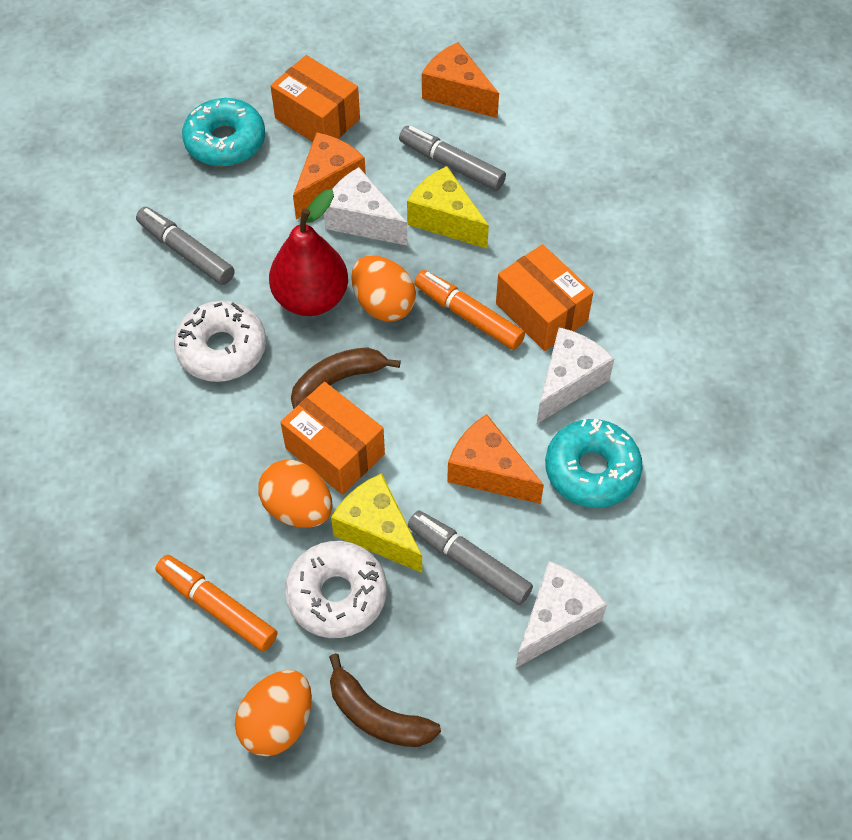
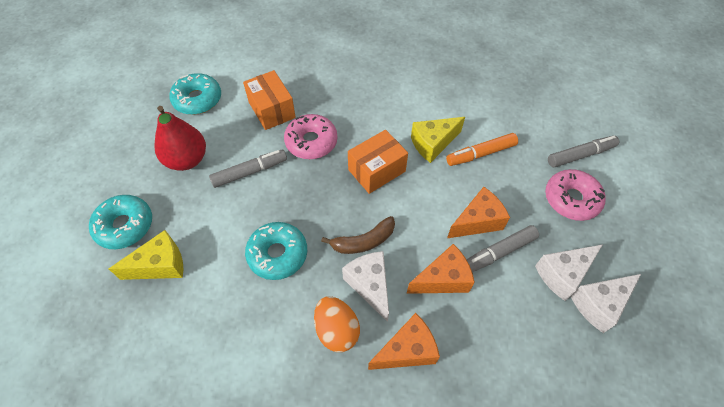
brown banana: [291,348,401,409] [329,653,441,747] = 2 -> [321,216,395,254] = 1
orange box: [270,55,360,142] [280,382,385,495] [496,244,593,351] = 3 -> [243,70,296,130] [348,130,408,194] = 2
orange egg: [235,670,312,756] [258,460,333,528] [351,256,416,322] = 3 -> [314,296,360,352] = 1
orange marker: [155,555,278,652] [414,270,525,350] = 2 -> [446,133,518,166] = 1
pink donut: none = 0 -> [284,114,337,159] [545,169,606,221] = 2
turquoise donut: [182,98,265,166] [545,419,643,508] = 2 -> [89,195,152,249] [169,73,221,115] [245,222,307,280] = 3
white donut: [174,301,266,382] [285,541,387,638] = 2 -> none = 0

